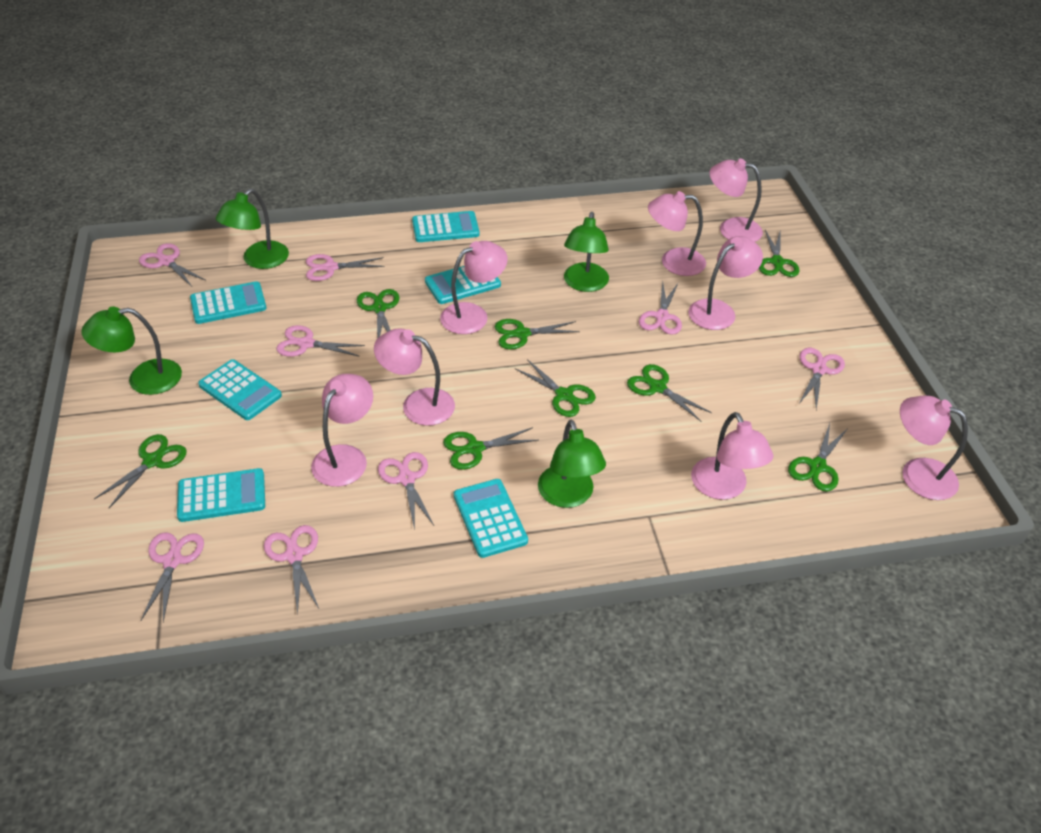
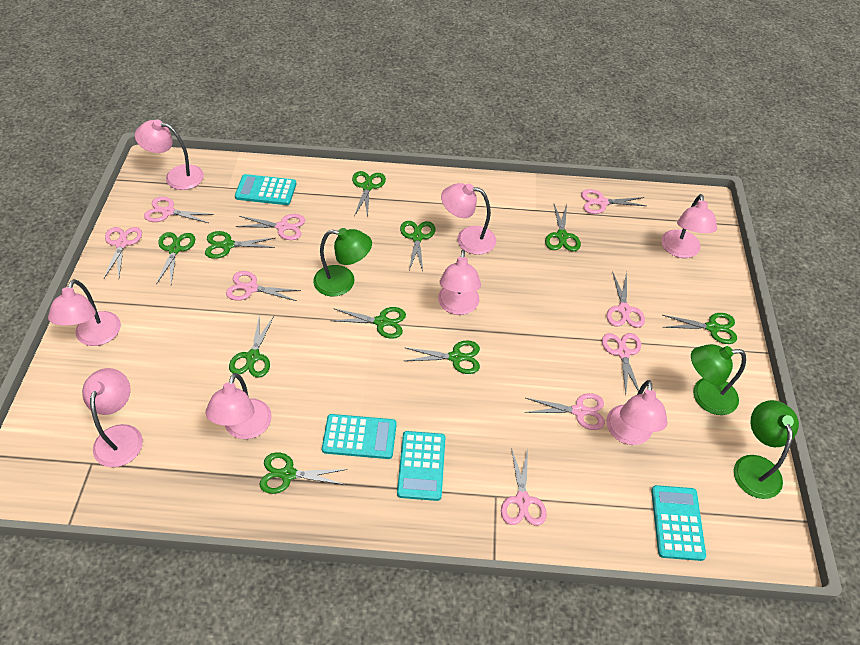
green lamp: [81,307,182,395] [216,189,289,269] [538,420,606,508] [564,212,609,292] = 4 -> [313,228,372,296] [691,344,746,415] [734,400,799,499] = 3
green scissors: [94,434,187,508] [357,289,399,338] [443,427,538,470] [495,319,580,349] [515,359,596,417] [627,364,712,421] [759,230,800,277] [788,423,848,492] = 8 -> [156,232,195,284] [205,231,275,259] [229,315,274,378] [259,453,347,494] [331,307,406,339] [352,171,386,217] [400,221,436,271] [405,340,480,374] [545,204,581,251] [663,313,737,344] = 10
pink scissors: [139,243,205,287] [141,533,204,622] [264,525,319,615] [276,325,365,357] [306,254,385,281] [378,452,434,530] [639,281,682,335] [799,348,845,410] = 8 -> [104,227,142,278] [144,197,214,223] [226,271,301,301] [236,214,305,240] [501,448,547,526] [525,393,605,430] [581,189,646,214] [602,333,641,394] [606,271,645,328] = 9
turquoise calculator: [177,468,265,522] [190,281,267,324] [198,359,282,420] [412,211,479,242] [425,266,501,304] [454,479,528,558] = 6 -> [235,174,297,205] [322,414,397,459] [397,431,446,501] [651,485,706,561] = 4

